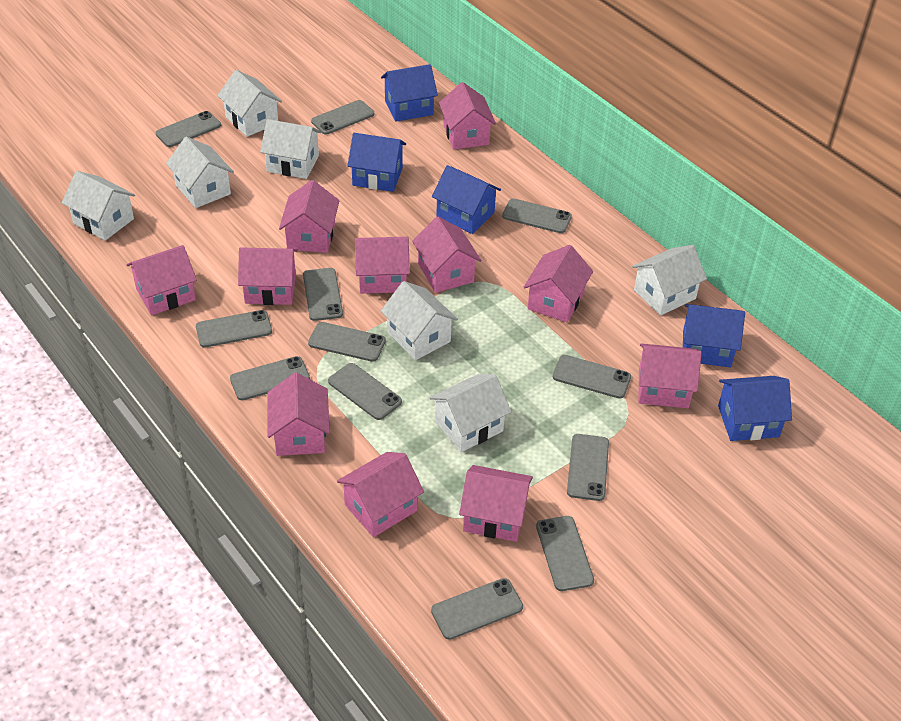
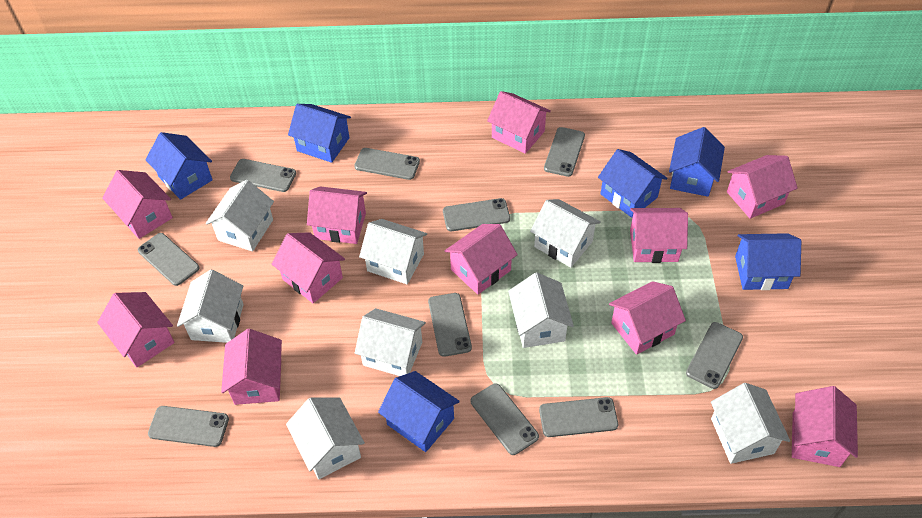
blue house: [348,133,406,192] [381,64,438,122] [432,165,501,234] [683,304,745,367] [718,376,792,441] = 5 -> [145,132,213,200] [288,104,351,163] [378,371,460,452] [598,149,667,218] [669,127,725,197] [735,233,801,290] = 6
grey phone: [156,111,221,147] [196,310,272,348] [230,356,310,401] [303,268,343,321] [308,322,386,362] [311,100,374,135] [328,363,402,420] [431,578,523,640] [502,198,572,233] [536,516,594,591] [553,355,631,399] [567,434,609,501] = 12 -> [138,233,200,286] [148,406,229,447] [230,159,296,192] [354,148,420,180] [428,293,472,357] [443,198,510,231] [471,383,539,455] [539,397,618,437] [544,127,585,177] [686,322,743,389] = 10
white house: [62,171,135,241] [166,137,234,208] [217,70,282,137] [260,119,322,179] [381,281,458,360] [430,374,512,452] [632,245,707,316] = 7 -> [177,270,244,343] [205,180,274,251] [286,397,365,479] [355,308,426,376] [359,219,427,284] [508,272,574,348] [530,199,601,268] [711,383,790,464] = 8

